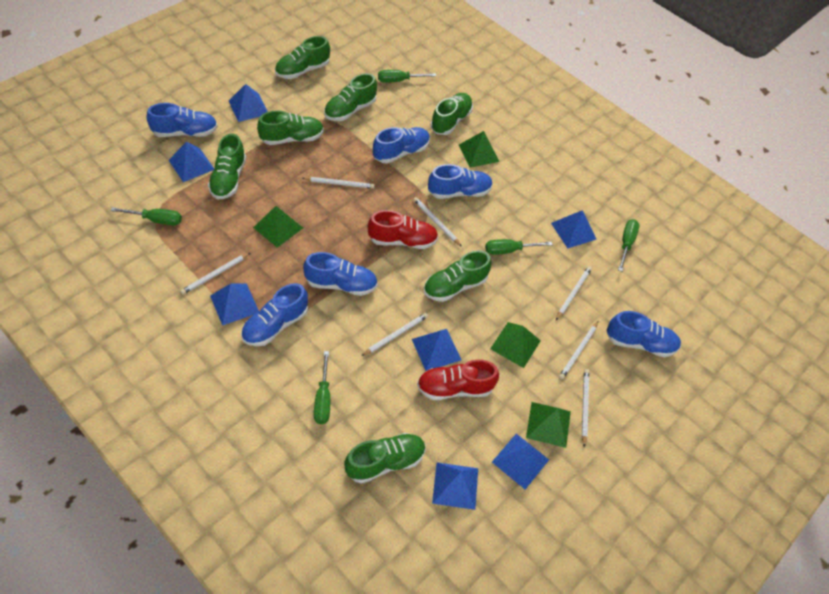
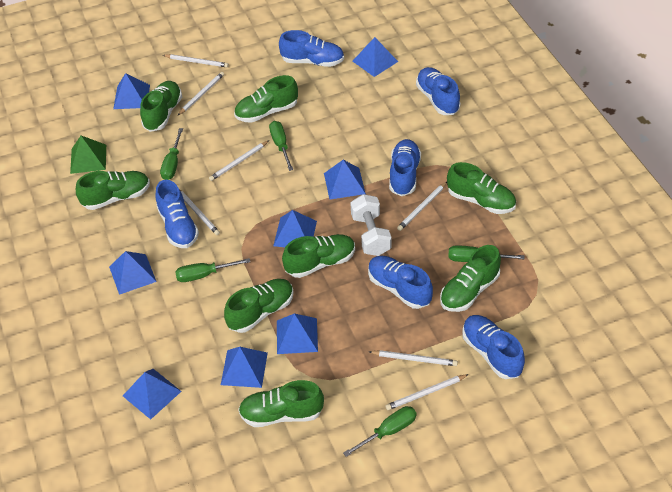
blue pyramid: [169,142,214,182] [210,283,259,326] [229,84,268,122] [412,329,461,371] [432,462,478,510] [492,434,549,489] [551,210,597,249] = 7 -> [109,251,157,295] [113,73,150,109] [123,369,182,420] [221,347,268,388] [273,210,317,247] [277,313,318,354] [324,160,366,199] [353,37,398,77] = 8
green pyramid: [253,206,303,248] [459,131,500,168] [490,322,541,368] [526,402,571,448] = 4 -> [70,136,106,174] = 1
green shoe: [208,134,246,199] [257,110,324,145] [275,36,330,79] [324,73,377,121] [344,433,426,484] [424,250,491,302] [430,93,473,135] = 7 -> [76,171,150,210] [140,81,182,132] [224,279,294,333] [234,75,298,123] [238,380,324,427] [282,234,355,278] [440,245,501,312] [447,162,516,214] = 8
red shoe: [368,210,438,249] [417,359,499,400] = 2 -> none = 0
white dumbbell: none = 0 -> [350,194,391,256] = 1

